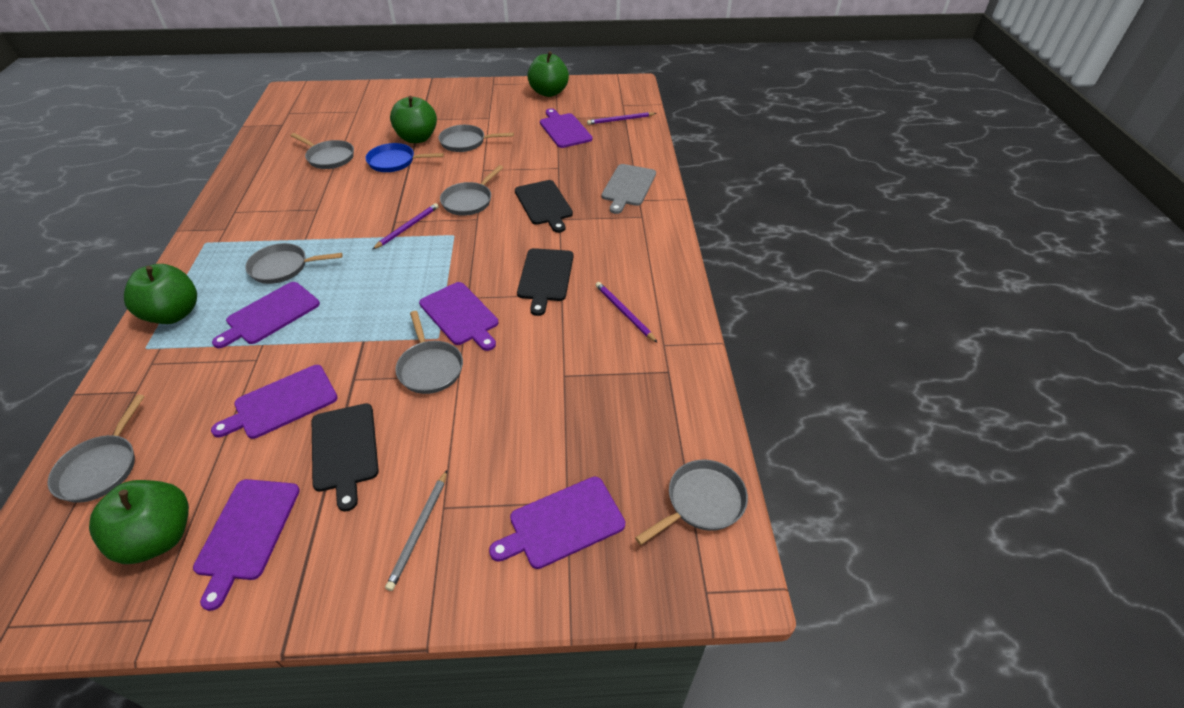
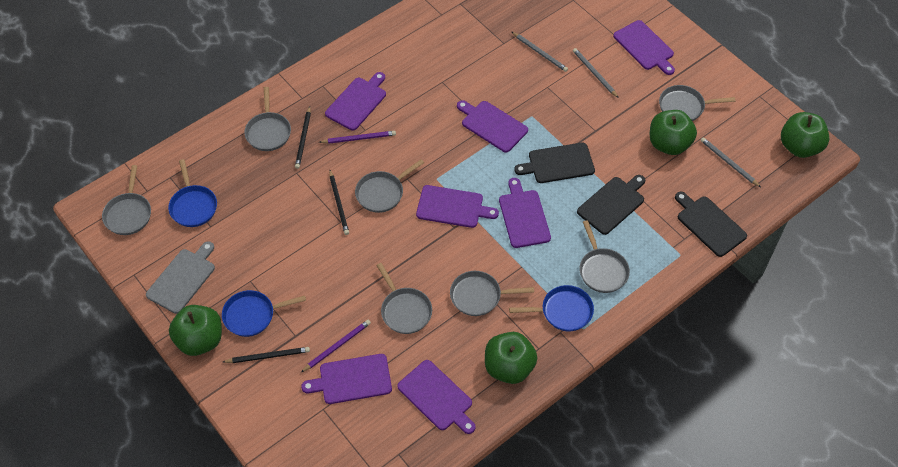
black pencil: none = 0 -> [223,347,310,363] [295,106,311,169] [329,170,349,235] = 3
blue pan: [365,143,444,172] = 1 -> [168,159,217,227] [222,290,306,337] [509,285,594,331] = 3
grey pencil: [385,470,447,591] = 1 -> [512,32,568,72] [573,48,619,98] [701,137,761,187] = 3
purple cutting board: [193,479,300,611] [211,365,338,439] [212,282,320,348] [419,282,498,351] [489,477,625,569] [540,108,593,148] = 6 -> [301,354,392,404] [325,72,386,131] [397,360,476,434] [416,185,499,228] [457,100,528,153] [499,178,551,248] [613,20,675,75] = 7
purple pencil: [373,203,439,249] [587,112,656,125] [596,282,657,342] = 3 -> [301,320,371,372] [319,131,396,144] = 2

